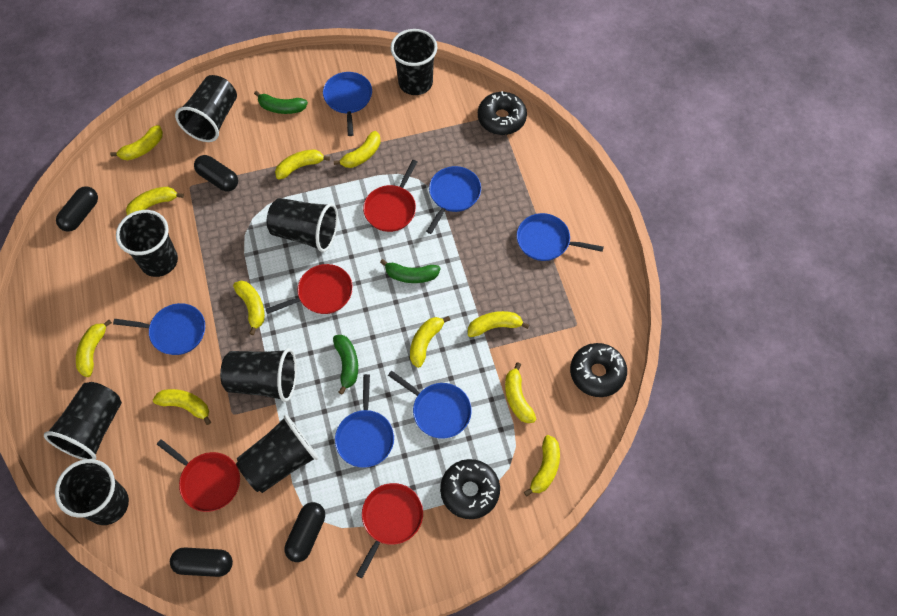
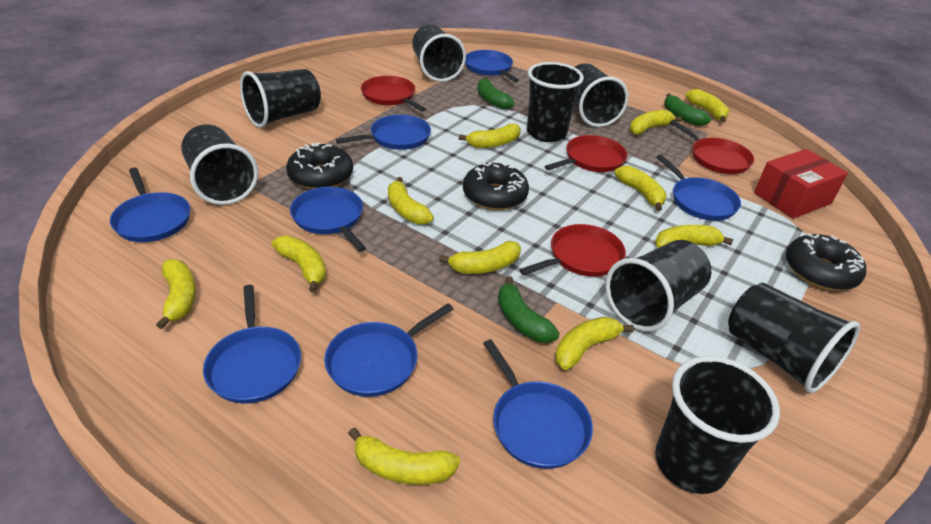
black capsule: [56,186,98,232] [170,547,233,577] [194,155,238,192] [284,502,325,562] = 4 -> none = 0
blue pan: [113,303,205,355] [323,72,372,136] [335,374,394,468] [388,371,472,439] [426,166,481,234] [517,213,604,261] = 6 -> [110,168,190,242] [203,285,301,404] [290,187,366,252] [324,303,453,397] [336,115,431,150] [465,50,519,82] [483,339,593,469] [656,154,741,221] = 8
red box: none = 0 -> [754,149,848,219] = 1

